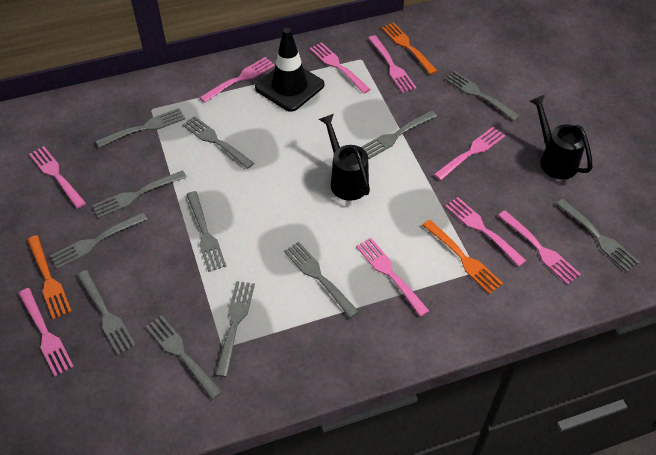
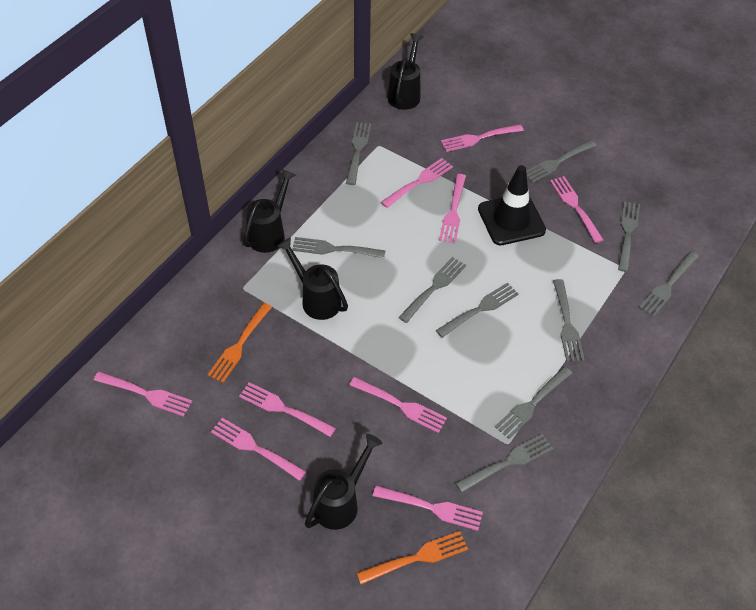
black watering can: [319,114,370,201] [530,95,592,179] = 2 -> [243,169,296,253] [277,237,348,320] [305,434,383,530] [388,33,424,110] = 4
grey fork: [50,212,147,269] [77,270,136,355] [92,170,187,218] [96,108,185,147] [146,315,222,400] [183,116,254,169] [186,191,226,272] [215,281,255,377] [284,242,359,318] [361,111,437,159] [445,71,520,121] [556,199,640,272] = 12 -> [292,237,386,258] [346,122,371,185] [398,257,466,323] [436,283,519,338] [455,434,553,493] [495,366,572,439] [526,140,597,183] [553,279,585,362] [618,201,640,272] [639,251,699,317] = 10
orange fork: [27,235,72,319] [381,22,437,75] [422,220,503,294] = 3 -> [208,303,272,383] [357,531,468,585] = 2

